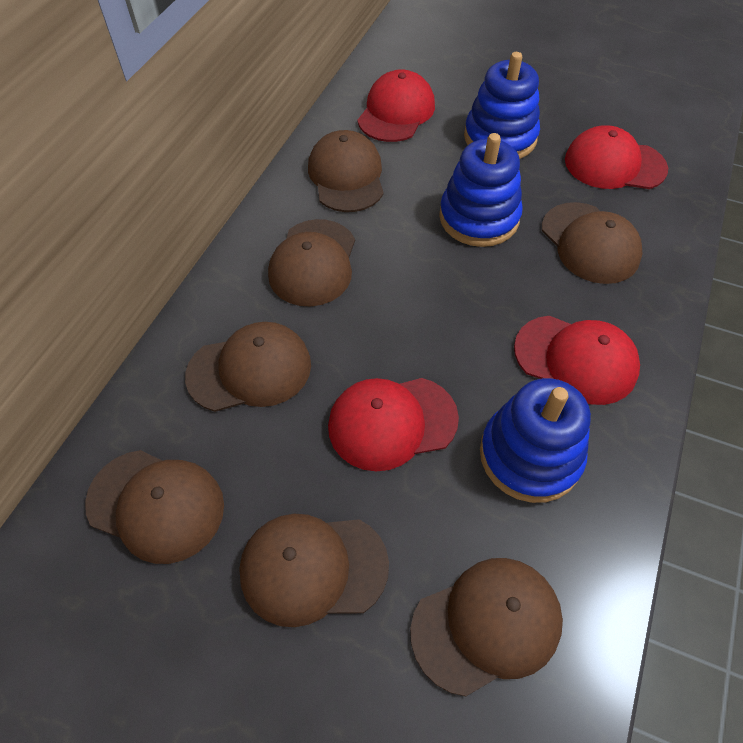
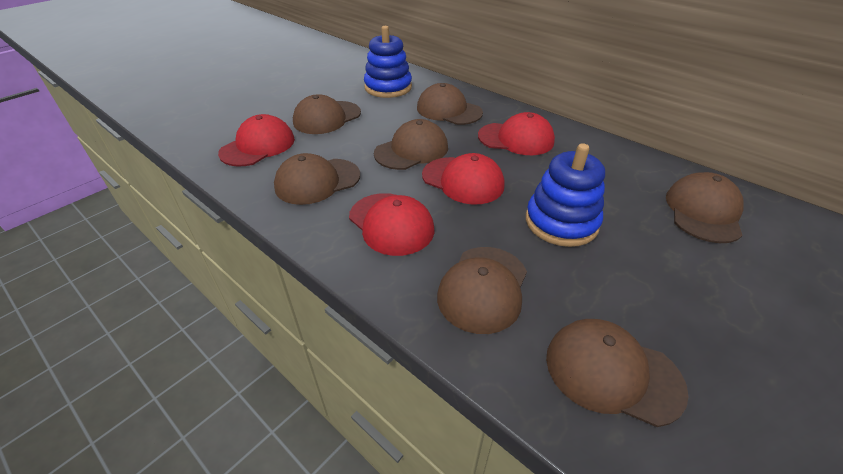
blue stacking toy: [439,133,523,247] [464,52,540,159] [480,378,591,503] = 3 -> [364,26,412,98] [526,143,605,247] = 2

